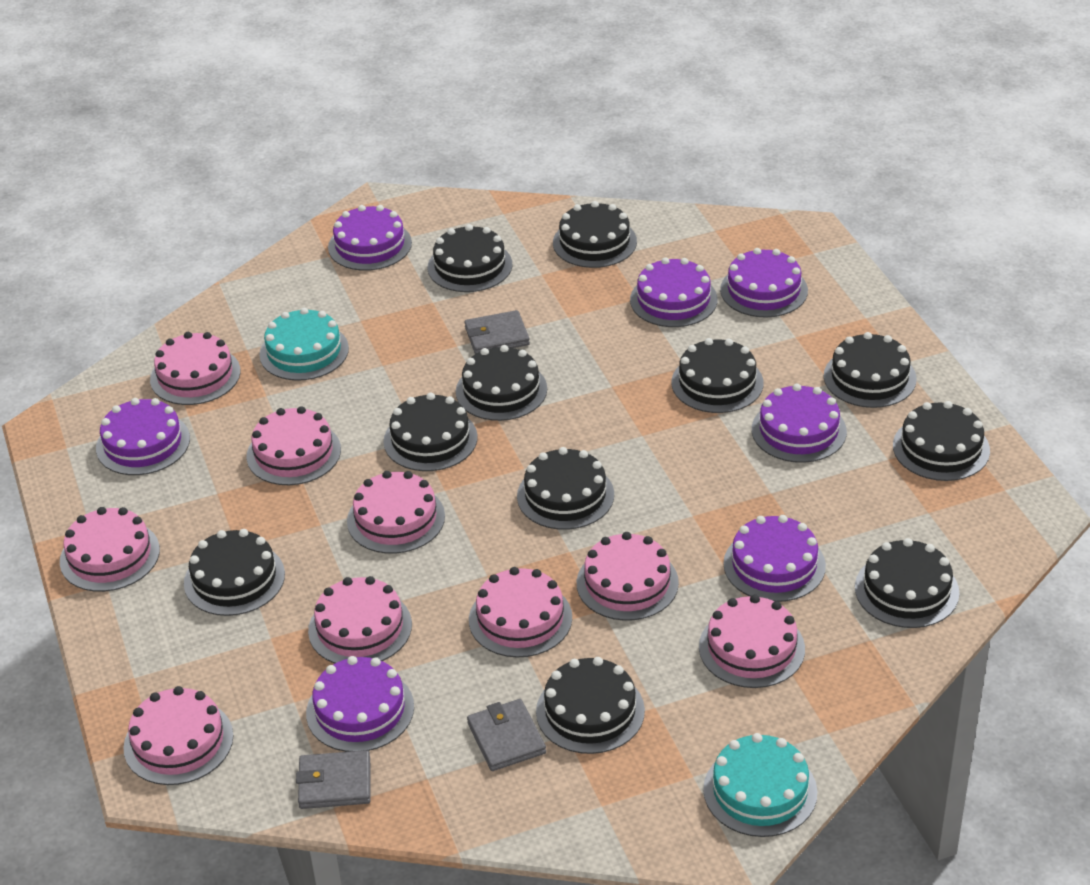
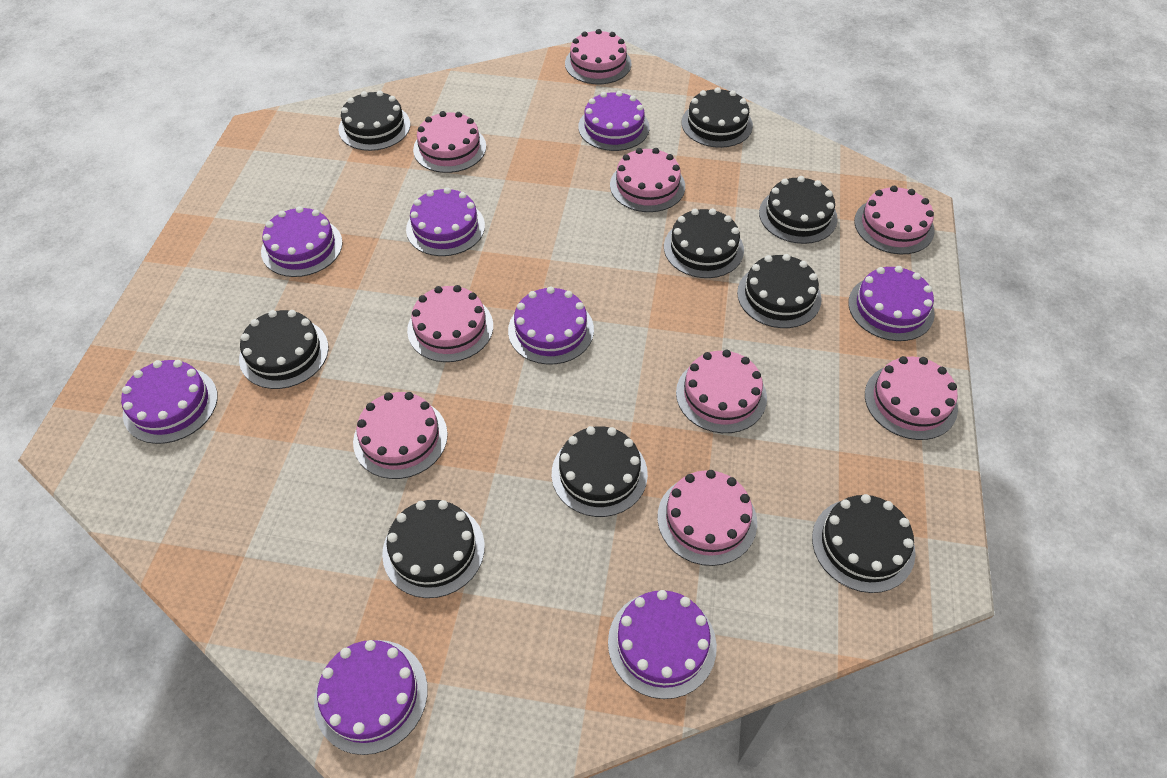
black cake: [184,529,285,616] [383,393,478,471] [428,224,512,292] [456,345,547,421] [517,447,614,530] [536,657,645,754] [553,201,637,268] [671,338,763,413] [824,332,917,408] [855,538,959,628] [893,401,990,481] = 11 -> [239,310,328,389] [338,91,410,151] [382,500,485,598] [552,426,648,517] [664,208,744,278] [682,87,753,148] [737,254,822,328] [759,176,838,244] [812,494,916,593] = 9
grey wallet: [296,750,371,809] [465,310,530,354] [467,699,546,771] = 3 -> none = 0
purple cake: [96,398,190,475] [306,656,414,752] [328,205,412,271] [630,257,718,327] [720,248,808,317] [723,515,826,602] [752,384,847,463] = 7 -> [121,360,218,444] [261,206,343,277] [314,640,428,755] [406,187,485,256] [508,286,594,365] [578,91,650,151] [608,590,717,699] [848,266,935,341] = 8
turquoise cake: [259,308,349,381] [703,733,817,837] = 2 -> none = 0

